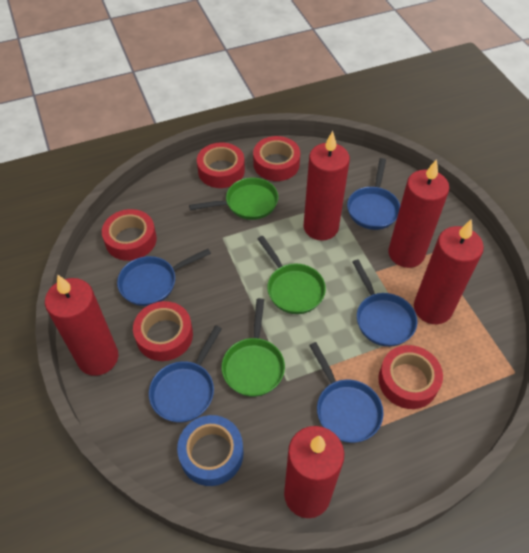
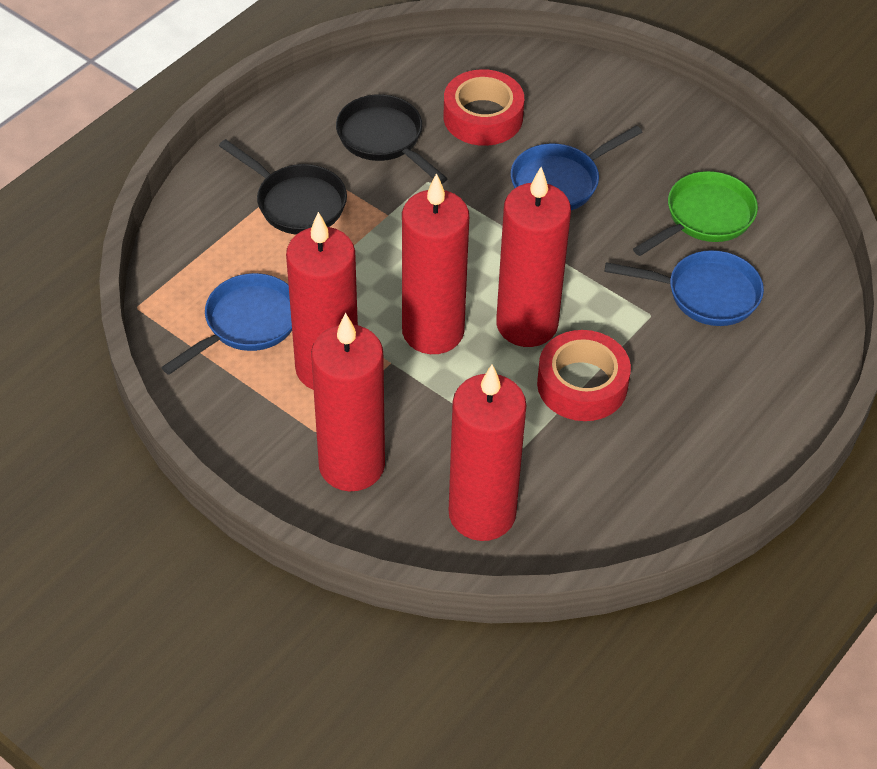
black pan: none = 0 -> [219,139,347,234] [336,94,448,184] = 2
blue pan: [117,249,211,306] [149,325,222,423] [309,342,384,443] [347,158,400,230] [352,259,417,347] = 5 -> [161,273,292,375] [511,125,642,211] [604,250,764,326] = 3
blue tape: [177,415,244,486] = 1 -> none = 0
green pan: [189,178,278,220] [221,298,285,397] [258,236,326,314] = 3 -> [633,171,758,256] = 1
red tape: [102,209,157,261] [133,301,193,361] [197,142,245,188] [253,136,300,181] [378,345,443,409] = 5 -> [443,69,524,146] [537,330,631,421] = 2

